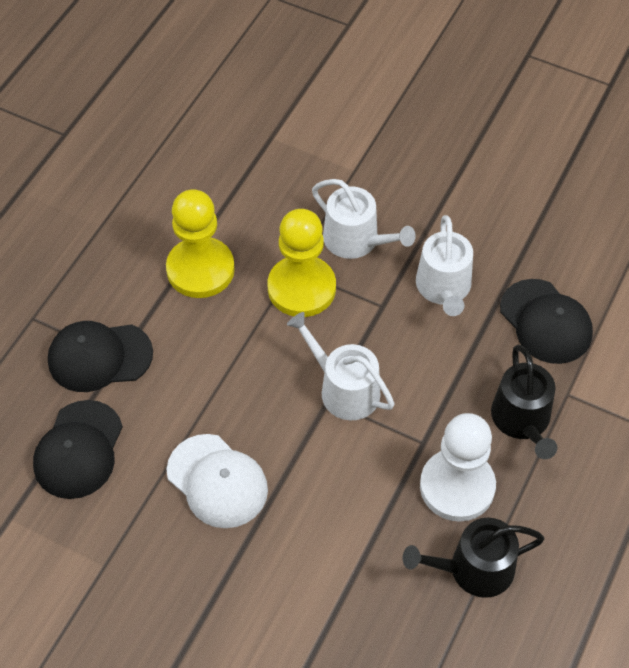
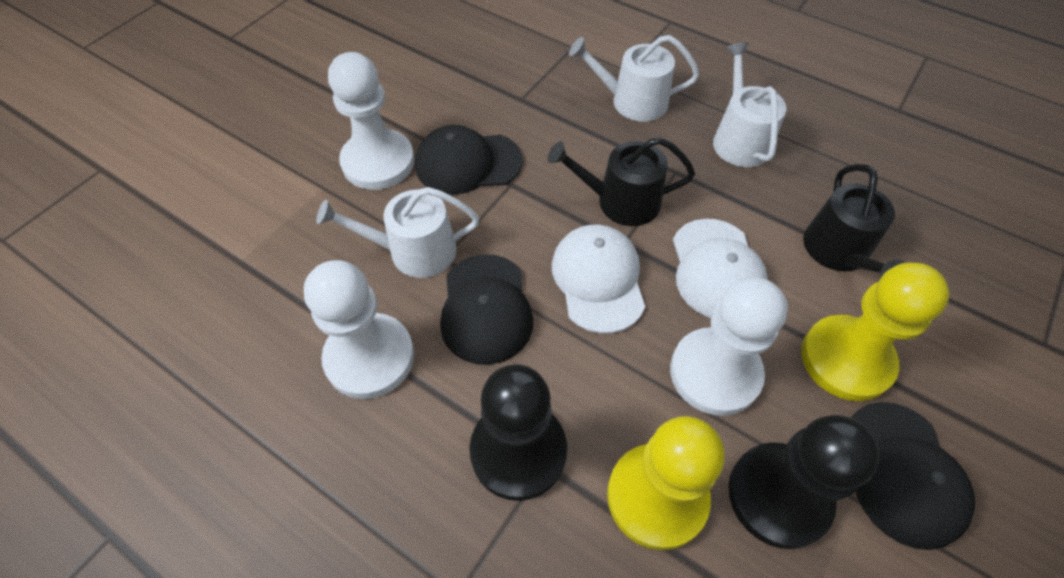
black pawn: none = 0 -> [469,364,567,501] [728,415,879,549] = 2
white cap: [167,434,268,528] = 1 -> [552,225,645,334] [673,219,768,318] = 2
white pawn: [420,413,496,522] = 1 -> [304,260,414,399] [328,52,415,190] [670,277,788,416] = 3

